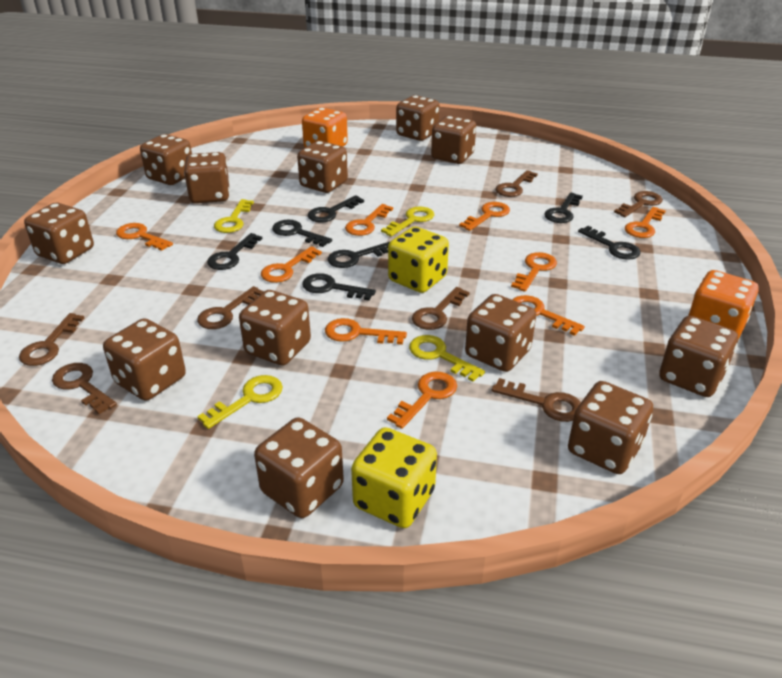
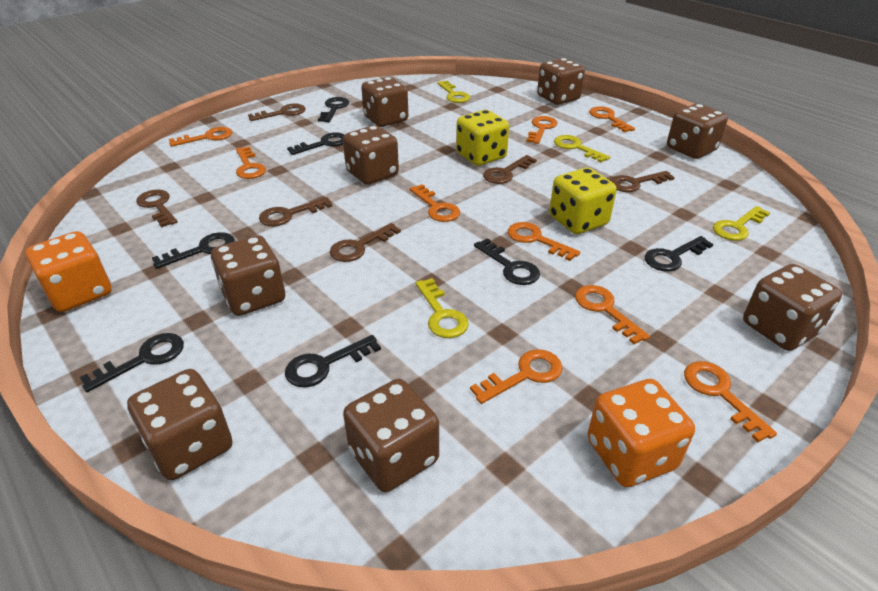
brown dice: [24,202,94,264] [103,318,186,401] [140,134,192,185] [184,152,230,203] [239,290,311,365] [254,417,344,518] [297,141,348,193] [396,95,440,141] [431,116,476,164] [465,294,536,372] [568,381,653,474] [659,316,738,397] = 12 -> [127,369,232,480] [211,235,285,316] [343,125,399,185] [343,379,439,492] [361,77,408,127] [537,58,585,105] [667,104,728,159] [743,264,842,351] = 8
brown key: [19,313,84,366] [52,363,117,414] [197,286,264,329] [412,287,470,330] [491,378,581,422] [495,170,538,197] [614,191,663,217] = 7 -> [136,189,178,227] [248,103,306,121] [259,197,333,226] [330,223,401,262] [483,155,537,184] [610,171,675,192] = 6

